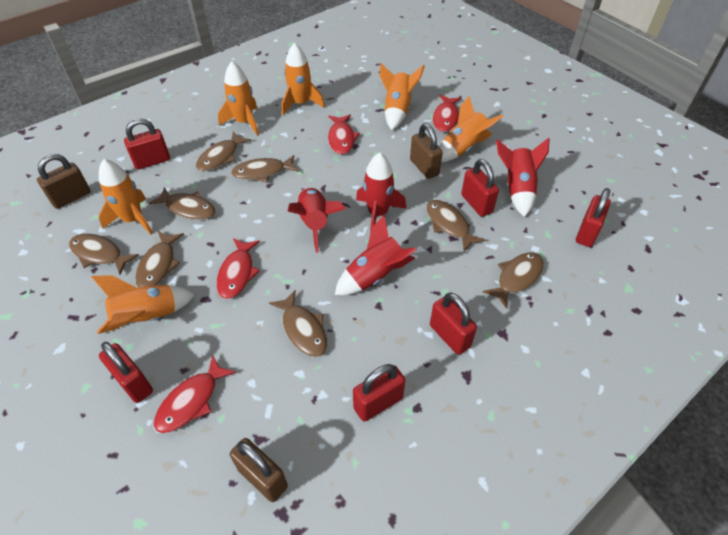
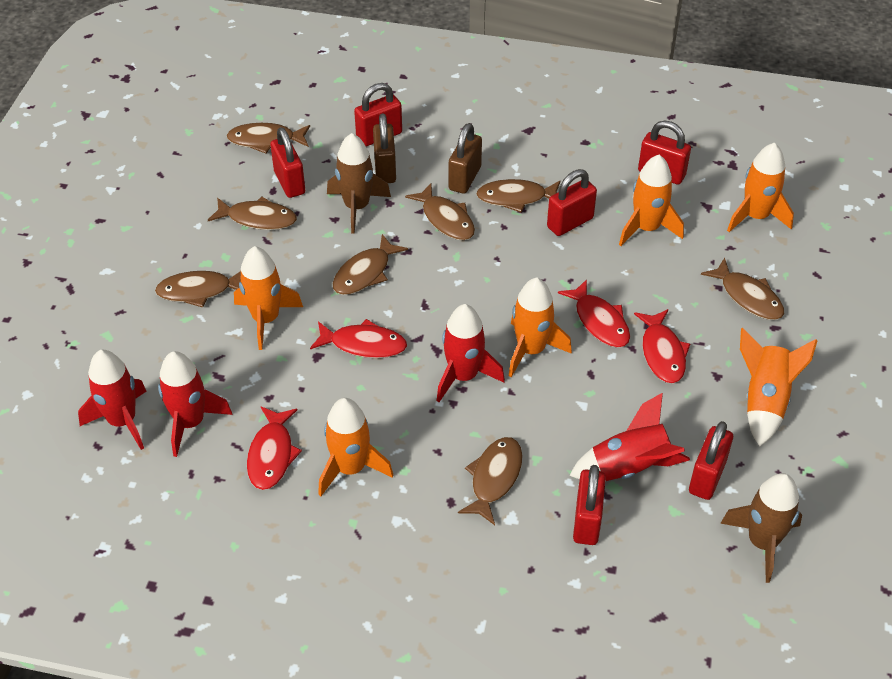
brown padlock: [37,154,91,209] [230,438,288,502] [410,123,443,179] = 3 -> [373,113,396,183] [449,123,482,194] = 2
brown rocket: none = 0 -> [327,133,391,234] [720,473,802,583] = 2

